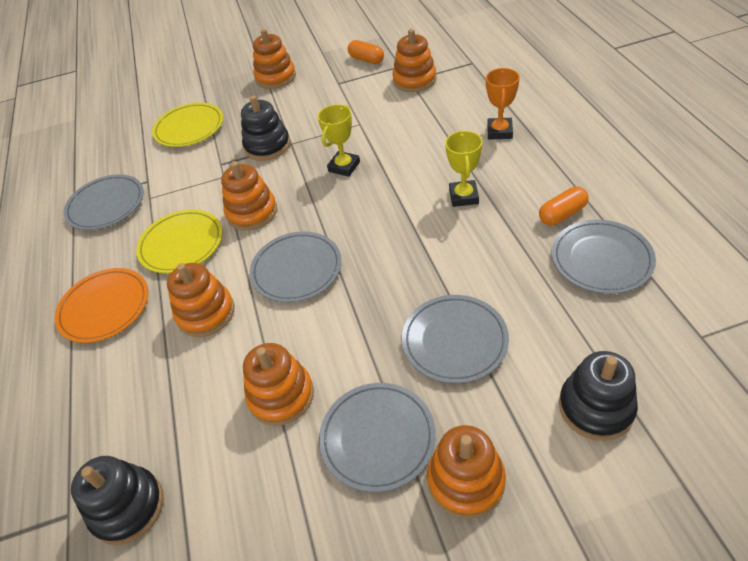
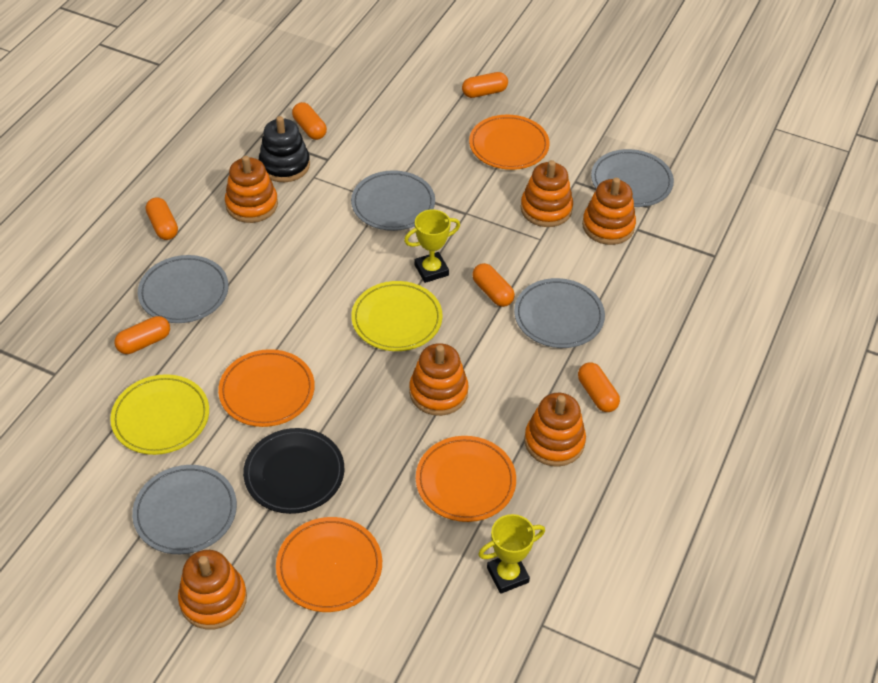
black plate: none = 0 -> [243,428,344,514] = 1
black stacking toy: [71,456,164,545] [241,96,290,161] [559,351,638,441] = 3 -> [259,116,310,182] = 1
orange capsule: [348,40,384,64] [539,186,589,225] = 2 -> [115,316,170,354] [146,197,178,240] [292,102,327,140] [462,72,508,98] [472,263,515,307] [578,363,620,412] = 6
orange plate: [55,268,148,343] = 1 -> [218,349,315,427] [276,517,382,612] [416,436,516,522] [469,115,550,170] = 4
orange trophy: [486,68,520,140] = 1 -> none = 0

